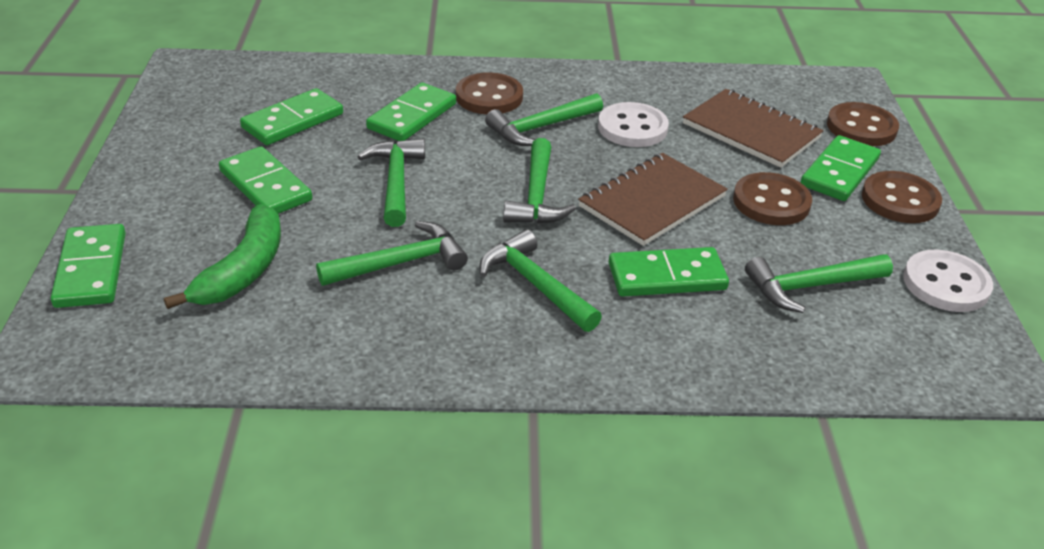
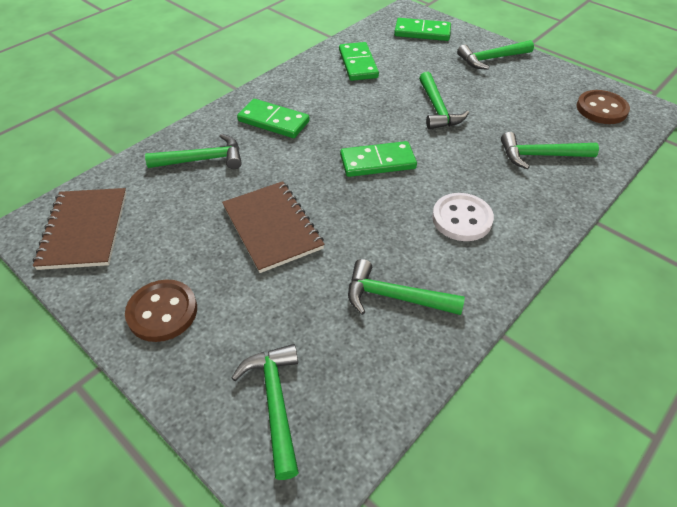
brown button: [456,72,523,114] [733,172,812,225] [827,102,899,146] [862,171,942,223] = 4 -> [125,279,197,342] [577,90,630,124] = 2
green banana: [164,204,281,309] = 1 -> none = 0
green domino: [51,224,126,308] [219,146,312,214] [240,88,343,145] [366,83,456,141] [609,247,729,297] [800,135,881,201] = 6 -> [237,99,310,138] [339,42,379,81] [340,141,417,177] [394,18,451,41] = 4
white button: [598,102,669,147] [903,250,993,312] = 2 -> [432,193,494,241] = 1

